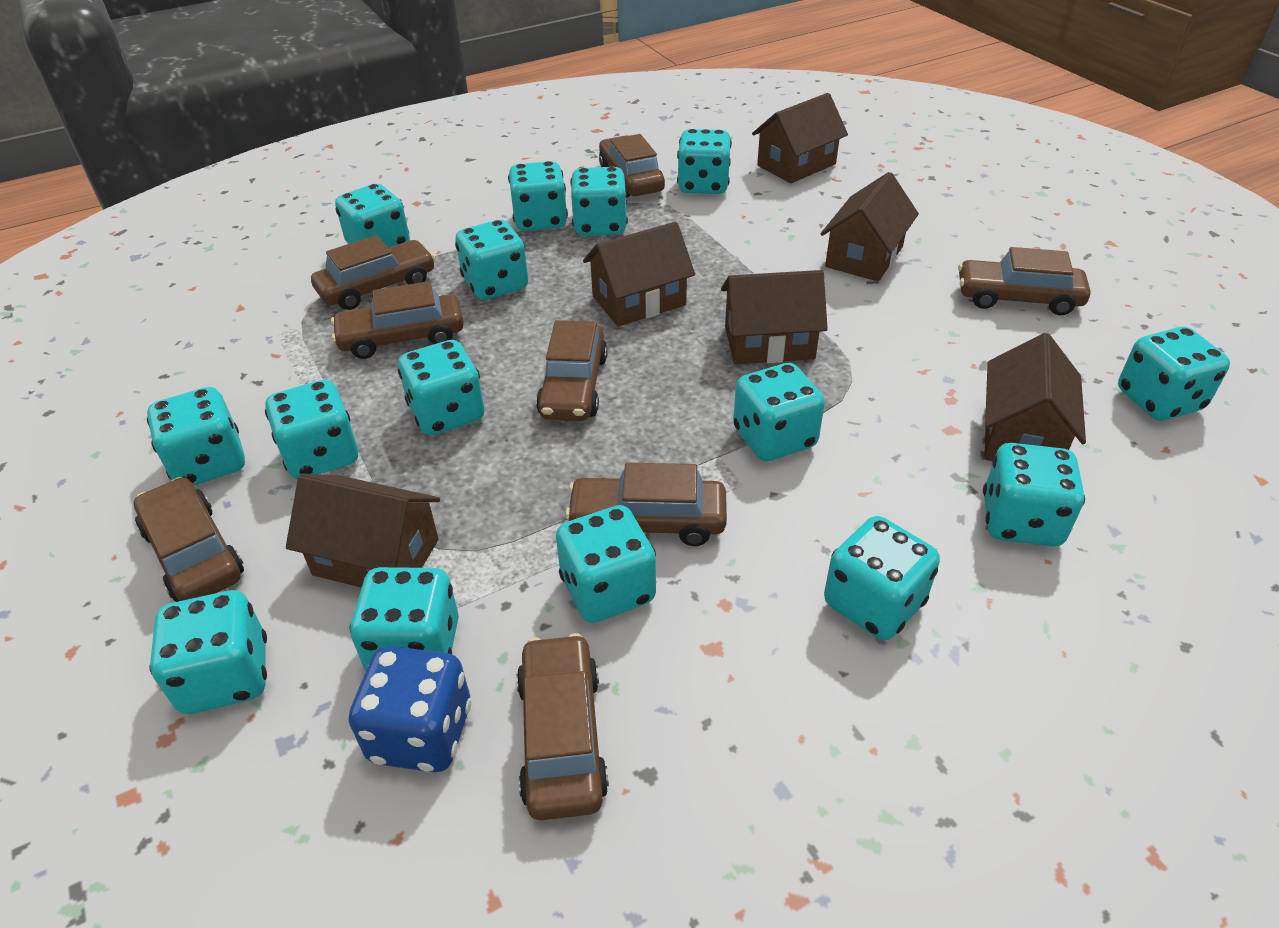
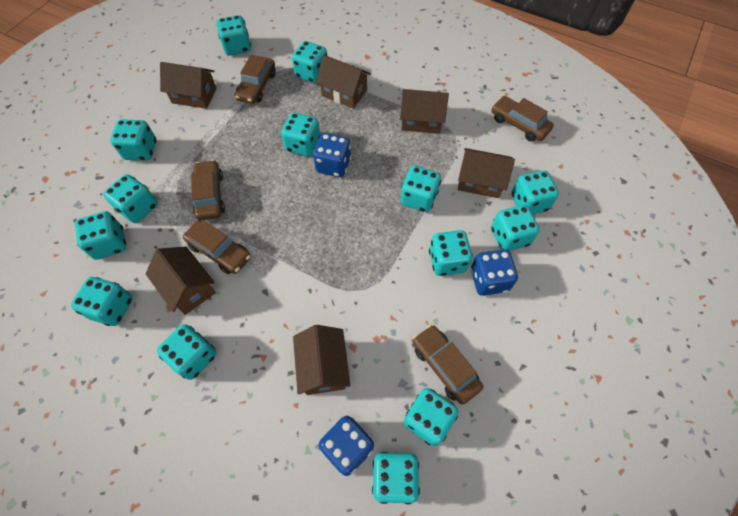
blue dice: [349,646,471,772] = 1 -> [313,133,351,177] [319,416,374,476] [470,249,518,296] = 3
brown car: [134,477,244,602] [311,235,435,310] [331,281,464,359] [516,633,609,820] [536,320,608,421] [565,462,727,546] [599,134,665,197] [958,247,1090,315] = 8 -> [183,220,251,274] [191,160,225,221] [235,55,275,104] [413,325,483,405] [491,96,554,142] = 5
turquoise dice: [147,387,245,486] [149,590,267,714] [265,380,358,480] [335,184,410,248] [349,567,459,671] [398,340,484,435] [455,220,528,300] [508,161,568,231] [556,505,656,623] [570,167,628,236] [677,129,732,194] [733,363,825,461] [824,516,940,640] [983,443,1085,546] [1118,327,1230,421] = 15 -> [71,277,133,326] [75,211,126,260] [103,174,157,223] [110,119,156,160] [157,324,217,380] [217,15,251,56] [281,113,320,157] [292,41,327,84] [372,452,420,504] [401,166,441,212] [404,388,458,446] [429,230,473,276] [491,205,540,251] [512,171,559,214] = 14

